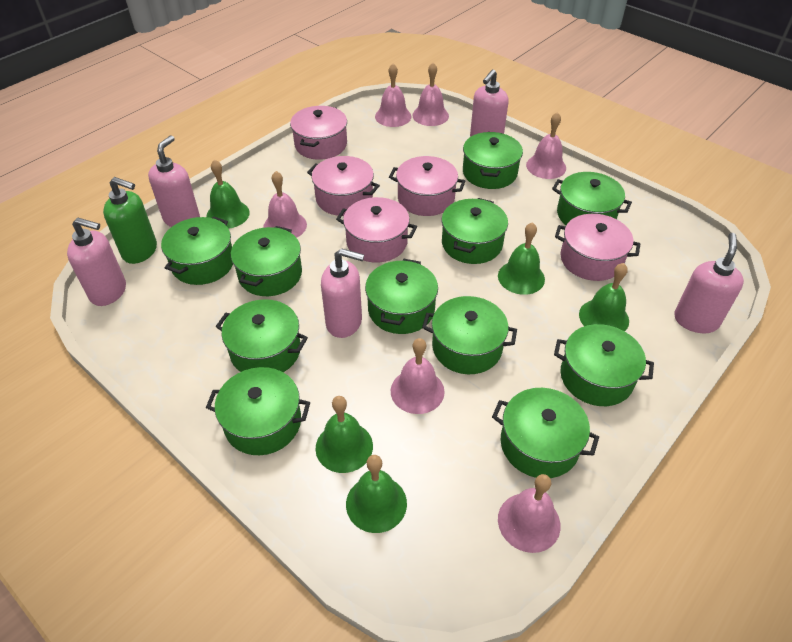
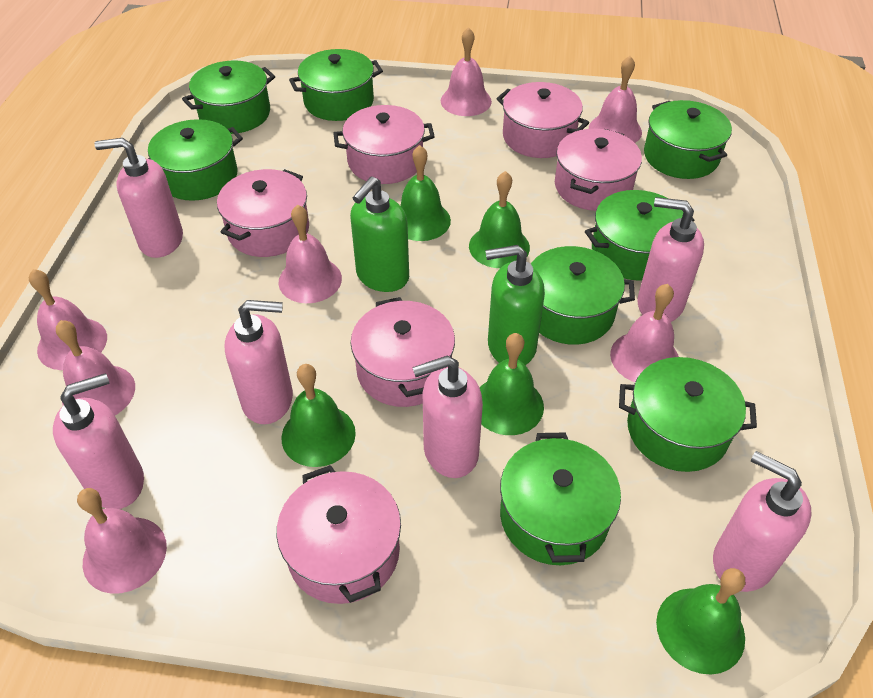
green pot: [161,216,233,285] [206,367,310,455] [216,299,308,372] [231,226,302,296] [365,259,438,334] [422,296,517,374] [441,198,508,264] [463,132,523,189] [492,388,599,478] [552,172,632,225] [554,324,654,406] = 11 -> [148,119,243,201] [182,60,275,134] [289,49,383,121] [500,432,621,565] [531,246,635,345] [585,190,694,281] [619,357,757,472] [644,100,732,179] = 8
green soap dispenser: [103,177,157,264] = 1 -> [350,176,409,292] [485,245,545,365] = 2
pink bell: [263,171,307,238] [375,64,411,127] [391,338,445,414] [412,63,449,126] [498,474,560,553] [526,112,566,179] = 6 -> [29,269,107,370] [56,320,135,415] [77,488,167,594] [278,205,342,303] [441,27,492,116] [589,56,642,143] [610,284,679,382] = 7
pink pot: [290,106,347,160] [307,156,380,216] [336,197,417,263] [389,156,465,216] [555,214,640,281] = 5 -> [217,169,309,257] [277,465,401,604] [333,105,435,184] [351,297,455,407] [496,82,589,158] [555,129,642,211] = 6
pink soap dispenser: [67,218,126,306] [148,135,200,227] [321,248,364,338] [470,69,509,137] [674,233,744,333] = 5 -> [53,373,144,509] [94,138,183,258] [225,300,293,424] [412,356,483,478] [637,197,704,322] [713,451,812,592] = 6

